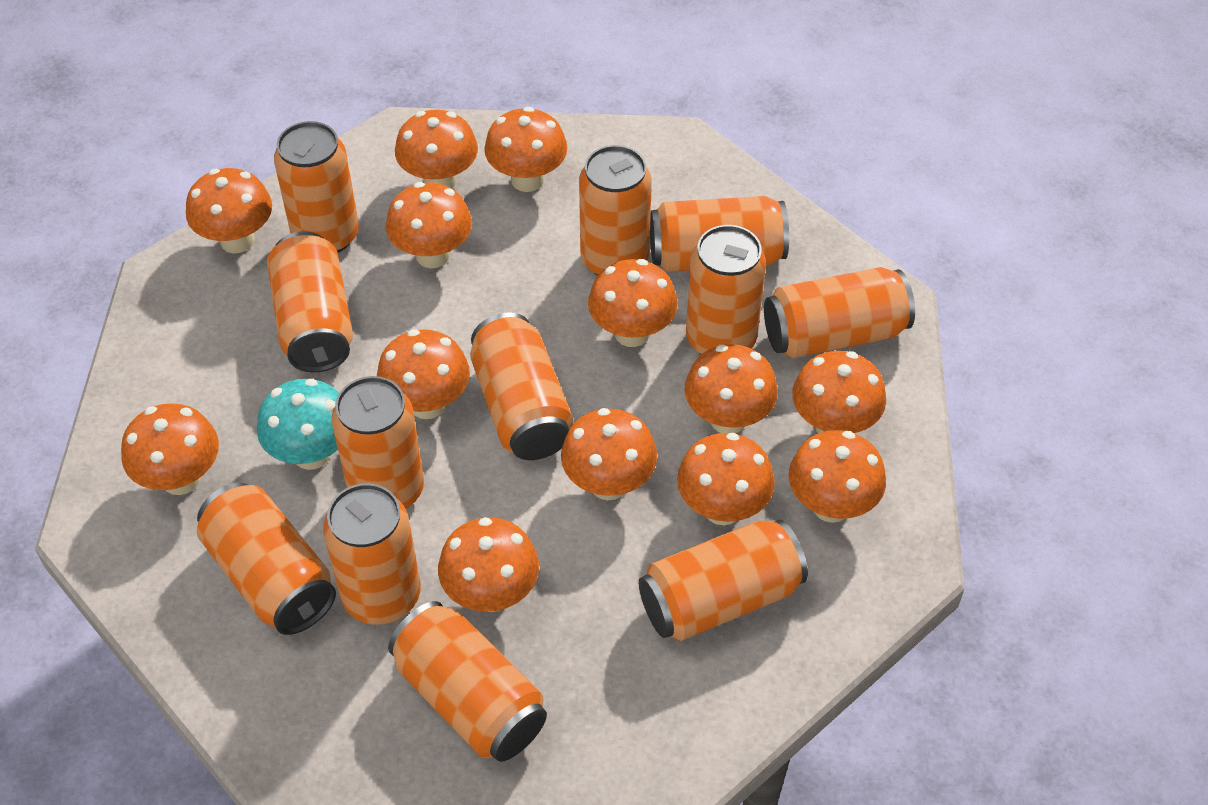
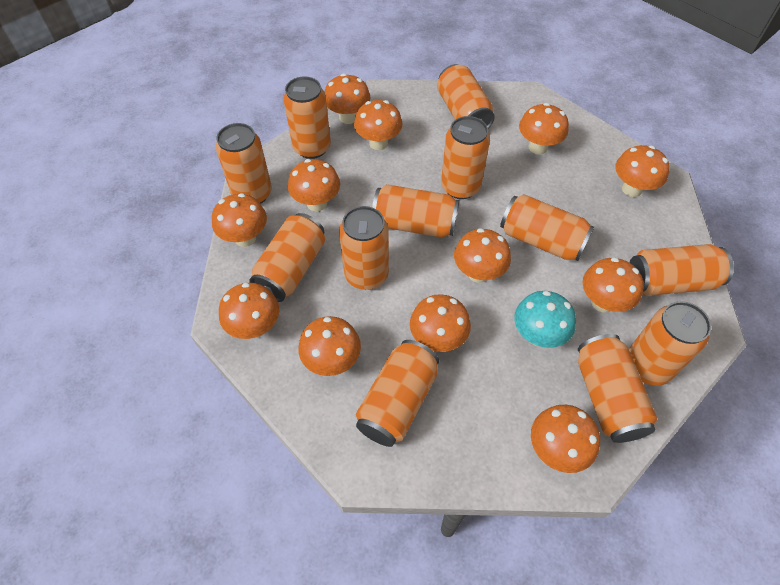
orange mushroom: [121,403,219,495] [186,168,272,253] [377,329,470,419] [386,182,472,268] [395,110,478,189] [438,517,539,612] [484,107,567,192] [561,408,657,500] [588,259,678,347] [677,433,775,525] [684,344,778,433] [788,430,886,523] [792,351,886,433] = 13 -> [212,193,267,247] [219,283,279,339] [288,159,340,211] [298,316,361,376] [325,74,370,124] [354,100,403,150] [410,294,471,352] [454,228,511,283] [519,103,569,154] [531,405,600,473] [583,257,644,313] [615,145,670,197] = 12

